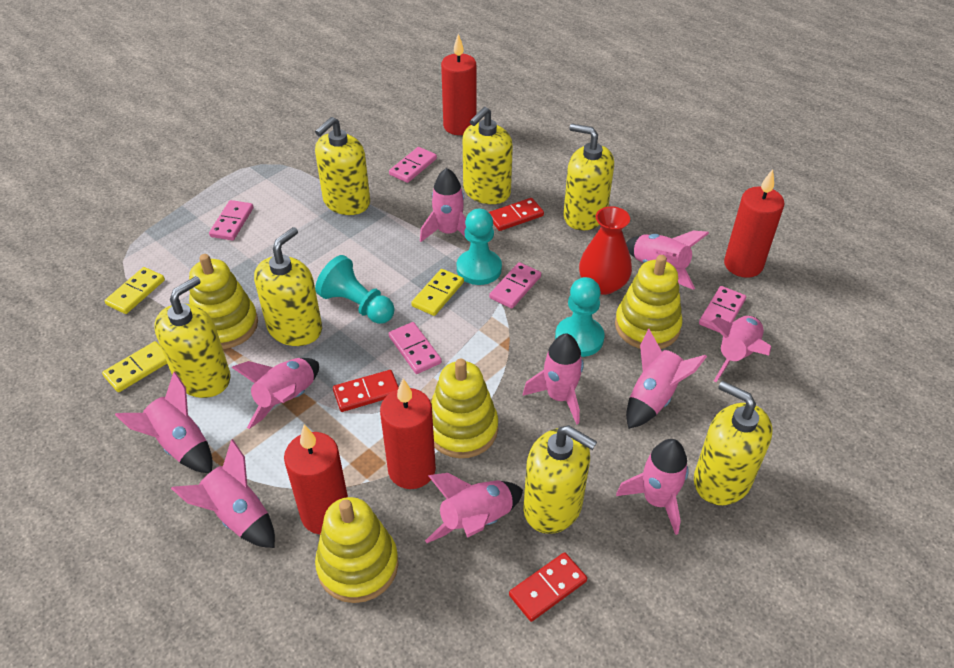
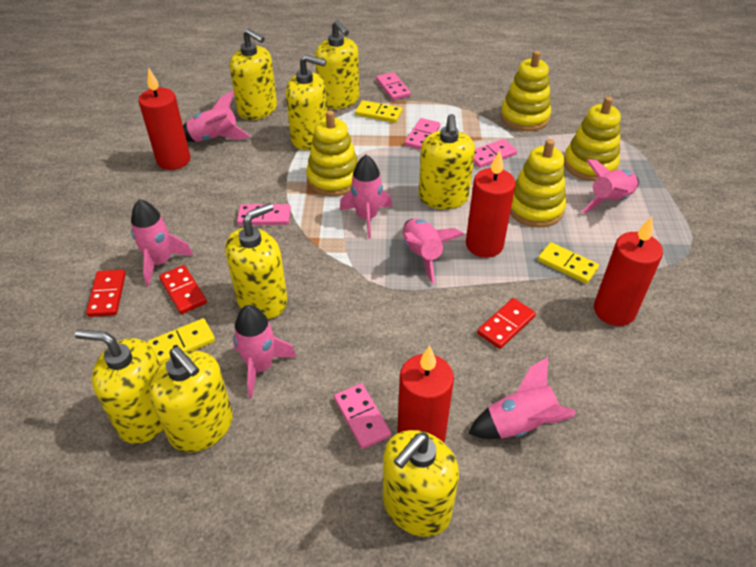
pink rocket: [115,372,213,473] [171,439,275,548] [231,358,319,429] [420,168,466,242] [425,473,523,543] [523,334,584,425] [616,439,689,535] [626,231,709,290] [626,329,707,429] [709,316,771,382] = 10 -> [131,199,193,286] [183,91,251,142] [233,305,296,398] [340,155,392,239] [403,218,464,284] [468,357,576,439] [582,159,639,213] = 7
red vase: [579,206,632,295] = 1 -> none = 0
turquoise pawn: [315,255,395,324] [457,209,502,285] [555,277,604,357] = 3 -> none = 0
yellow soap dispenser: [154,276,231,398] [254,227,322,346] [315,117,370,215] [463,107,513,204] [523,425,597,534] [564,124,614,230] [694,381,773,505] = 7 -> [75,329,163,444] [149,347,233,453] [225,203,287,319] [230,29,277,120] [286,55,327,150] [315,20,359,109] [383,430,459,537] [418,114,475,209] = 8

